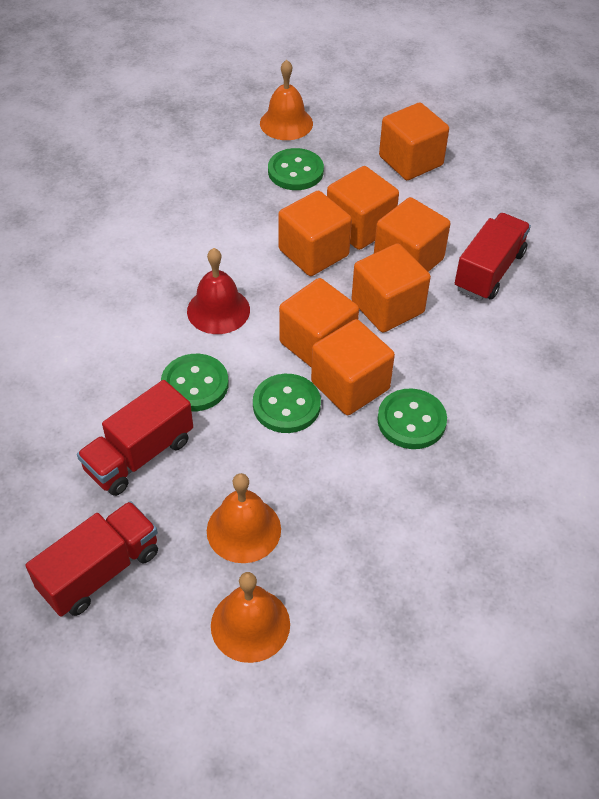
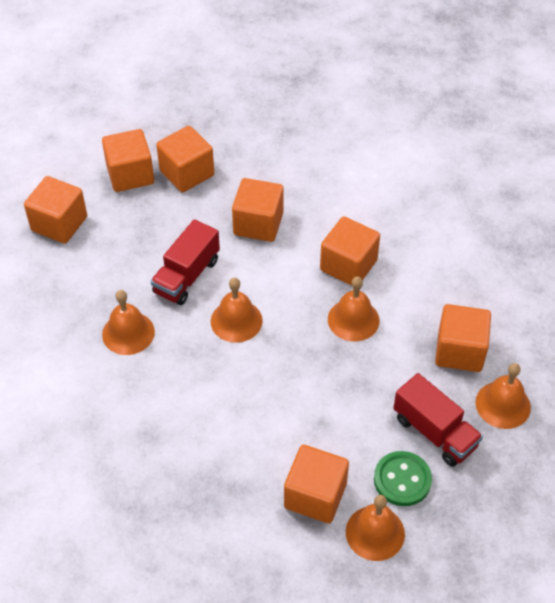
green button: [161,354,229,411] [253,374,321,433] [268,148,324,190] [377,389,447,449] = 4 -> [374,451,432,506] = 1
orange bell: [207,473,281,563] [211,572,290,663] [260,60,313,140] = 3 -> [102,290,155,355] [211,278,263,343] [328,276,380,341] [346,495,405,561] [475,363,531,429] = 5
red bell: [187,248,250,334] = 1 -> none = 0
red truck: [25,501,158,617] [77,380,193,496] [455,213,531,300] = 3 -> [151,219,220,305] [393,373,483,467] = 2

